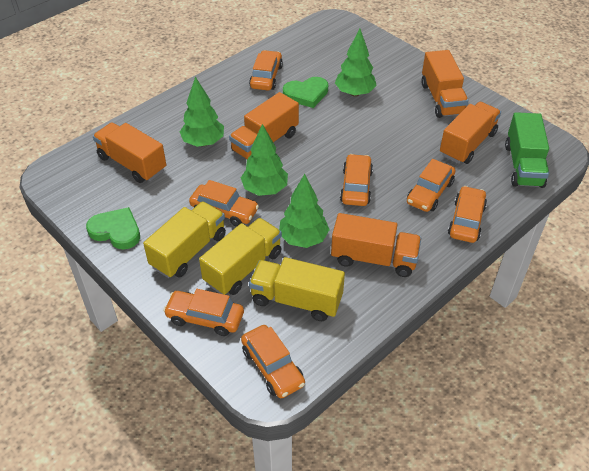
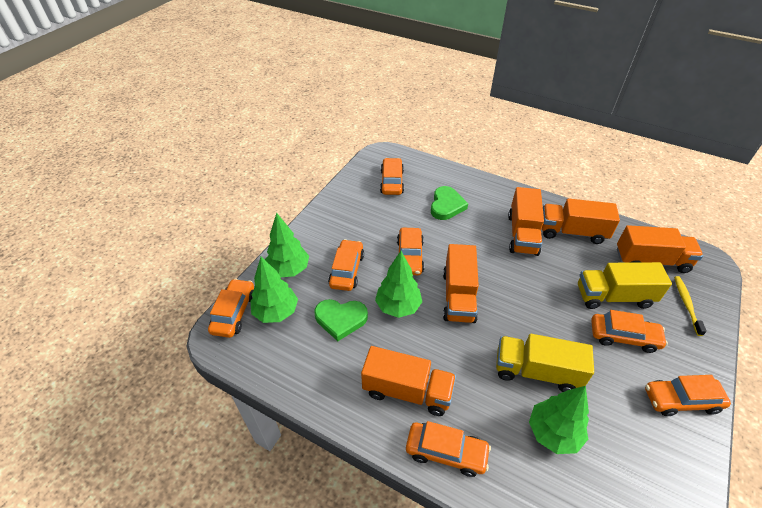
green truck: [505,112,549,188] = 1 -> none = 0
yellow toothbrush: none = 0 -> [674,276,707,336] = 1
yellow truck: [143,201,226,278] [199,218,282,295] [249,257,345,321] = 3 -> [496,334,594,392] [578,262,672,309] = 2

